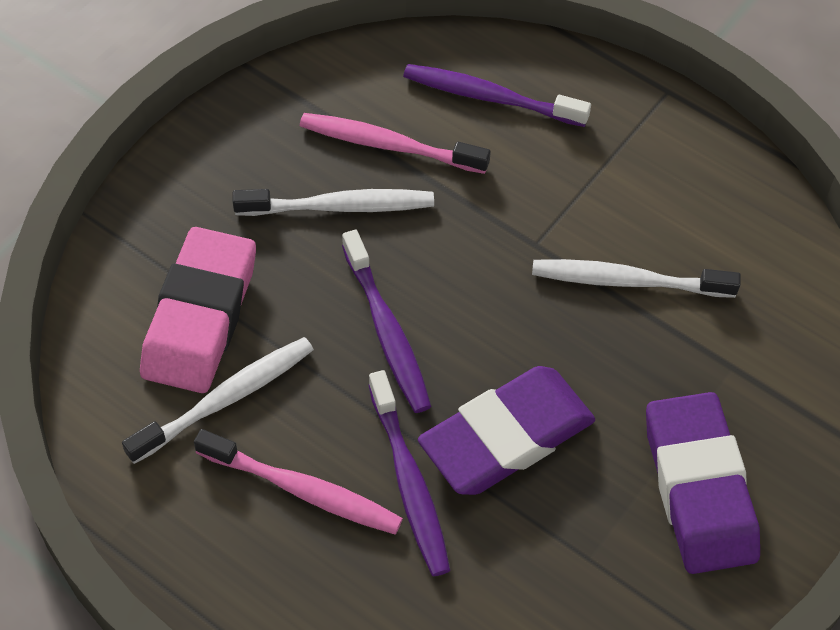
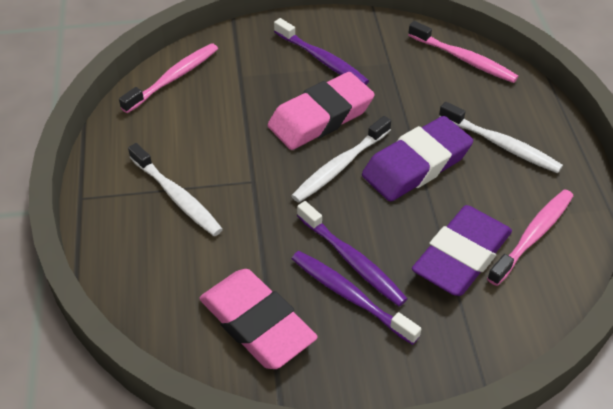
pink eraser: [140,227,256,393] = 1 -> [199,269,318,369] [268,72,375,150] = 2
pink toothbrush: [194,429,403,534] [300,113,491,174] = 2 -> [119,43,218,113] [408,21,518,83] [487,189,573,286] = 3

